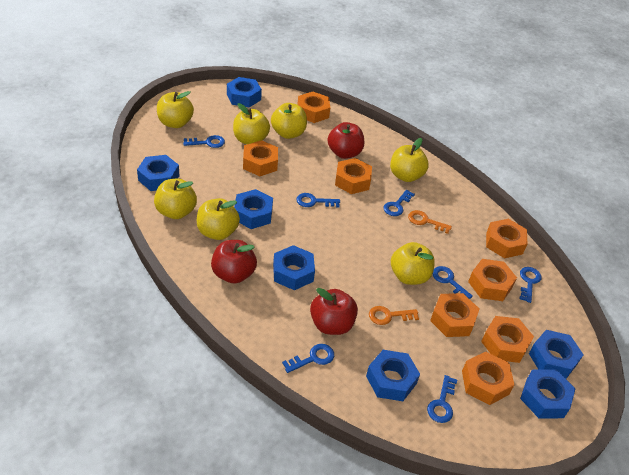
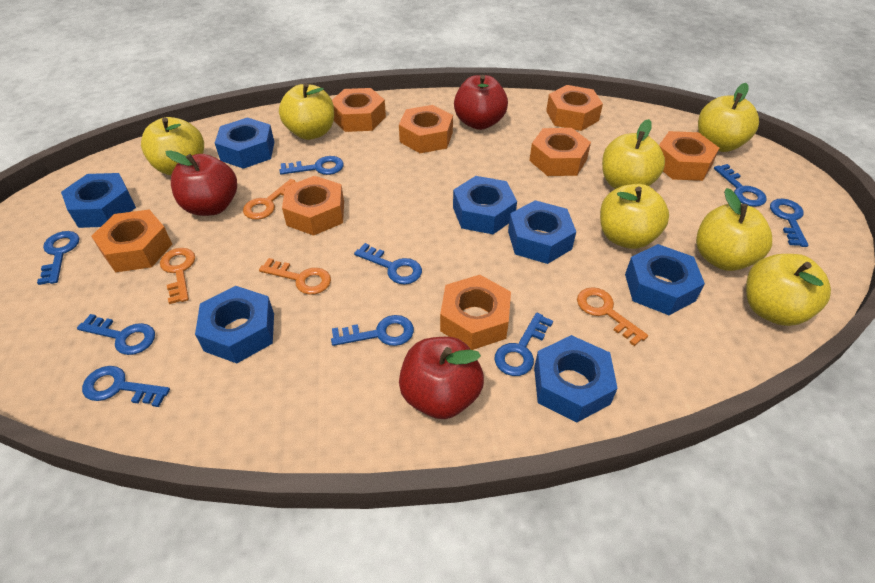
blue key: [183,135,225,148] [282,344,334,373] [296,193,340,207] [384,190,415,216] [427,375,457,423] [433,266,473,299] [520,267,542,303] = 7 -> [37,231,79,285] [77,314,155,355] [82,366,170,407] [280,156,344,175] [331,315,414,346] [354,243,422,284] [494,313,553,376] [714,164,767,207] [770,199,808,247] = 9
orange key: [369,306,419,325] [408,210,452,234] = 2 -> [160,248,195,304] [243,179,296,220] [259,258,331,295] [577,287,648,346] = 4

